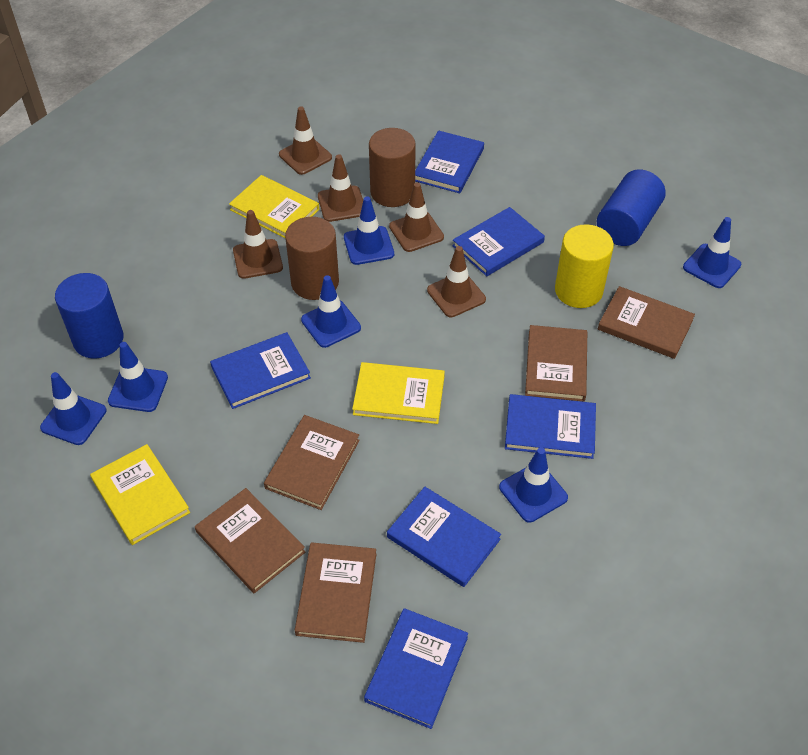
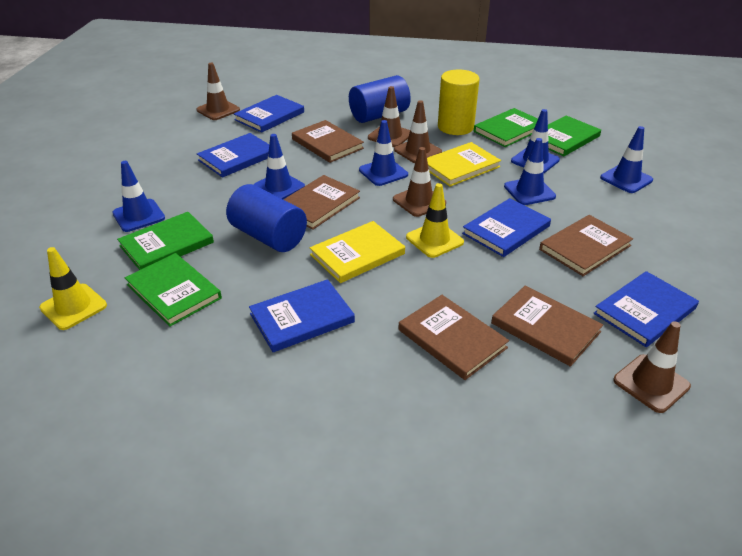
blue book: [210,332,311,409] [364,608,468,729] [387,487,501,587] [415,130,484,193] [452,207,545,276] [505,394,596,459] = 6 -> [197,133,269,178] [234,95,304,133] [249,279,355,352] [462,198,551,257] [593,271,699,347] = 5
brown cylinder: [285,217,339,300] [369,128,416,207] = 2 -> none = 0
green book: none = 0 -> [117,212,214,270] [125,253,222,327] [474,108,538,147] [528,116,601,156] = 4
yellow book: [90,444,190,545] [229,175,319,238] [352,362,445,424] = 3 -> [310,221,405,283] [427,142,501,187] = 2
yellow traffic cone: none = 0 -> [39,247,107,330] [406,183,464,258] = 2

